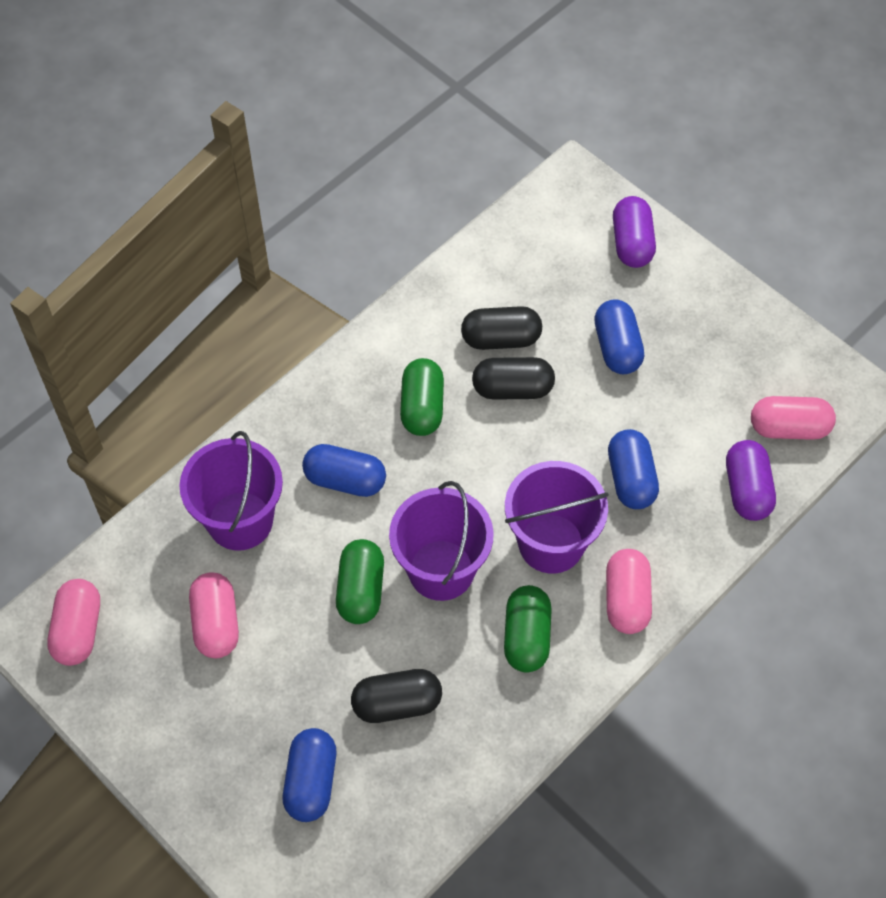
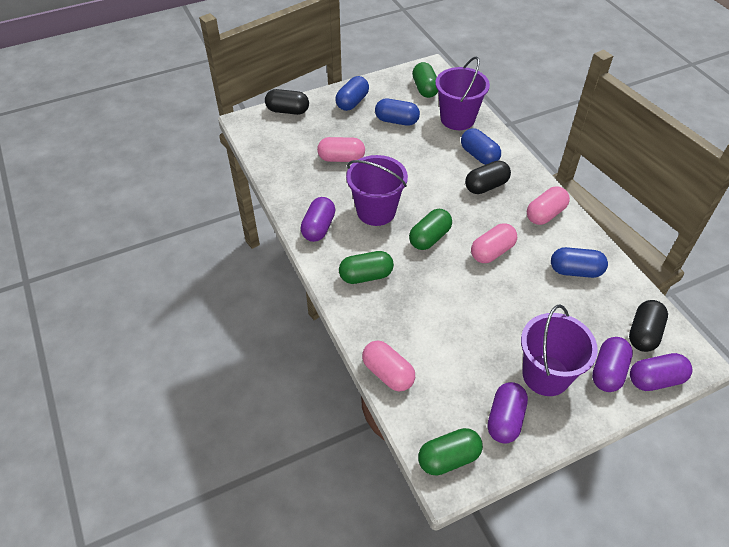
green capsule: [336,539,384,624] [400,358,444,436] [504,585,552,673] = 3 -> [339,251,394,284] [409,209,452,250] [412,62,438,98] [418,428,483,476] = 4
purple capsule: [613,196,656,268] [726,440,776,521] = 2 -> [300,197,335,242] [488,382,528,444] [592,337,633,392] [630,353,692,391] = 4

